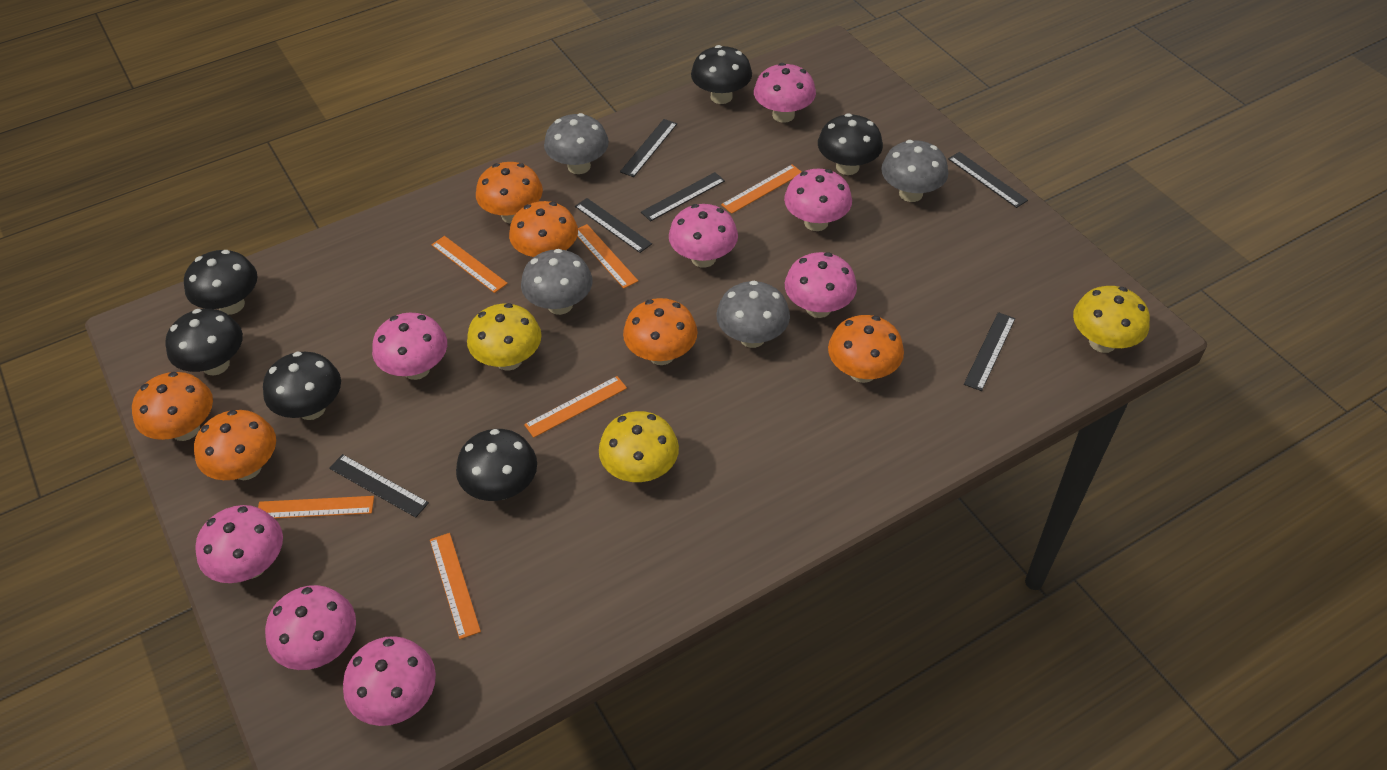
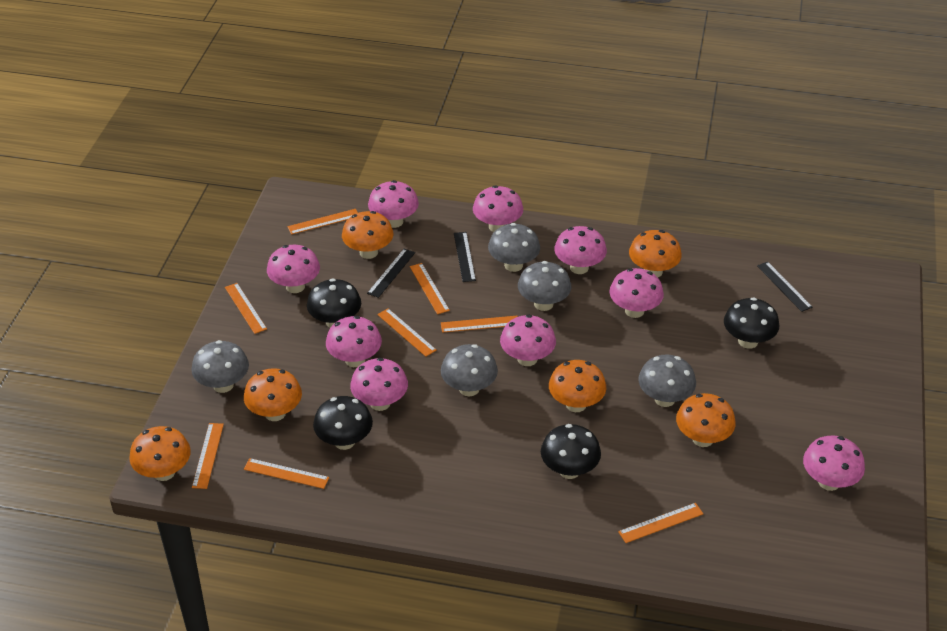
black mushroom: [165,309,243,376] [184,250,258,315] [263,351,341,420] [456,429,537,501] [691,45,752,104] [818,113,883,175] = 6 -> [307,278,361,328] [313,396,373,450] [541,424,601,479] [724,297,779,349] = 4
black ruler: [329,454,429,518] [575,198,652,253] [620,119,677,177] [641,172,725,221] [948,152,1028,208] [964,312,1015,391] = 6 -> [367,249,415,298] [454,232,476,282] [757,262,813,312] = 3
grey mushroom: [521,249,592,315] [544,113,609,174] [716,281,790,348] [881,140,948,202] = 4 -> [191,340,249,393] [441,344,498,396] [488,223,540,272] [518,261,571,311] [638,355,696,407] = 5
orange ruler: [258,496,374,519] [430,533,481,639] [431,236,508,293] [524,376,627,438] [577,224,638,289] [721,164,801,214] = 6 -> [192,423,224,489] [225,283,267,334] [244,458,329,489] [287,209,358,235] [377,308,437,357] [410,263,450,314] [441,316,518,333] [618,503,703,543] = 8
pink mushroom: [195,505,283,583] [265,585,356,670] [343,636,436,726] [372,313,447,380] [669,204,738,268] [754,63,816,123] [784,169,852,231] [785,252,857,318] = 8 -> [267,245,320,293] [326,316,382,367] [350,358,408,411] [368,180,419,228] [473,185,523,232] [500,315,556,366] [554,226,607,274] [609,268,664,318] [803,435,865,491] = 9
yellow mushroom: [467,303,542,371] [599,411,679,482] [1073,286,1150,353] = 3 -> none = 0

